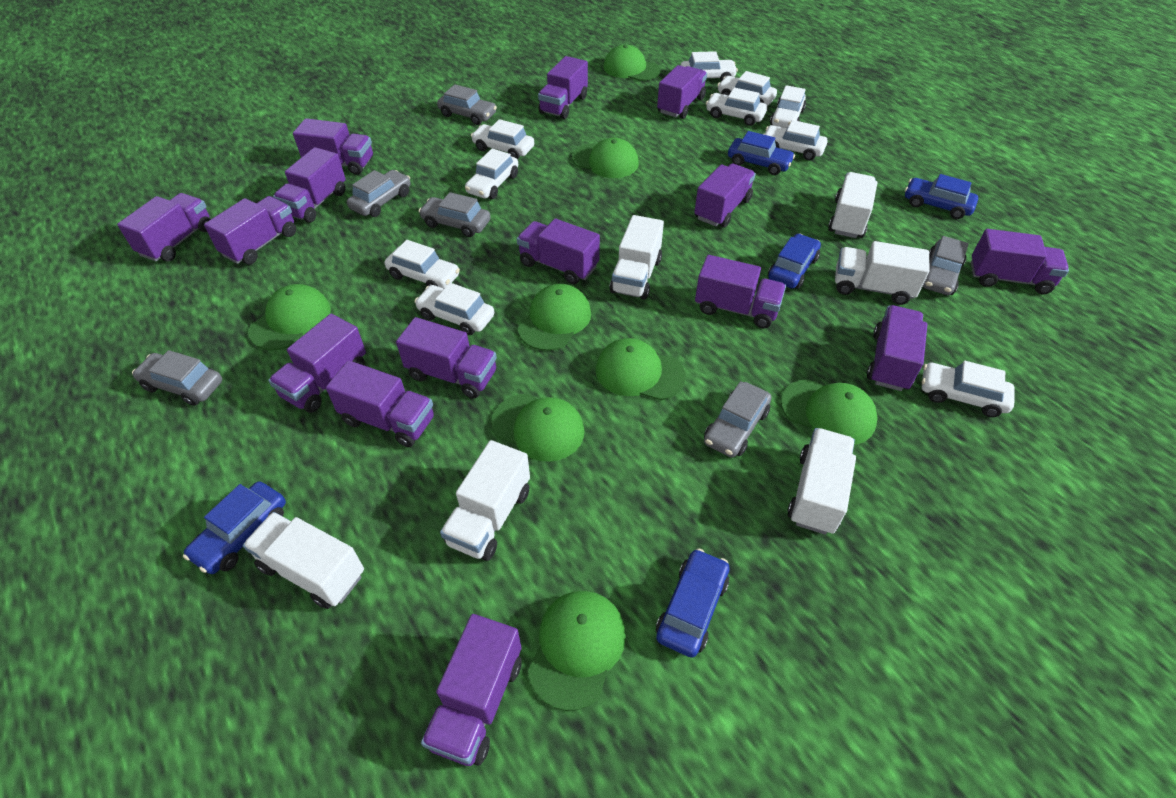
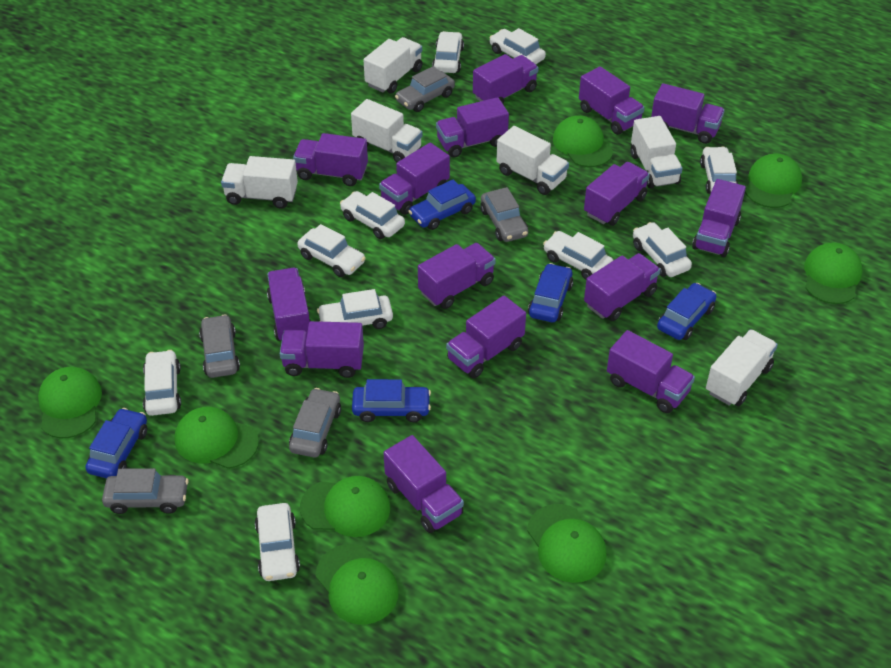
grey car: [132,350,222,406] [347,170,411,217] [419,192,491,237] [437,84,497,125] [704,381,772,457] [922,236,969,295] = 6 -> [102,468,189,514] [199,314,240,378] [289,388,341,457] [395,66,455,112] [480,187,528,242] = 5

